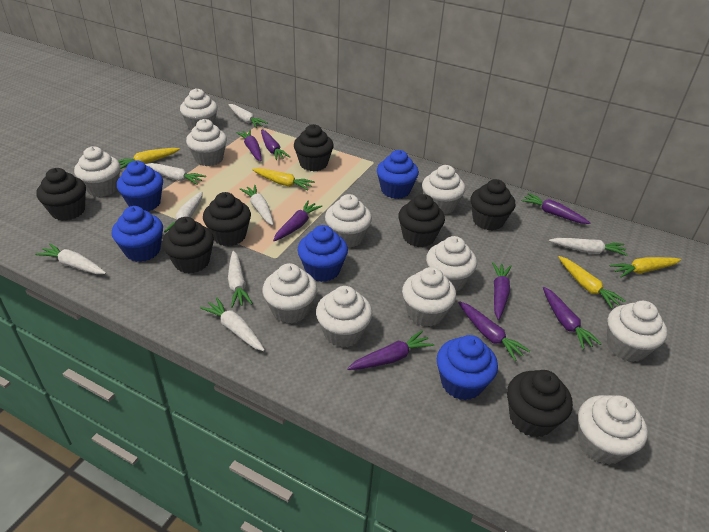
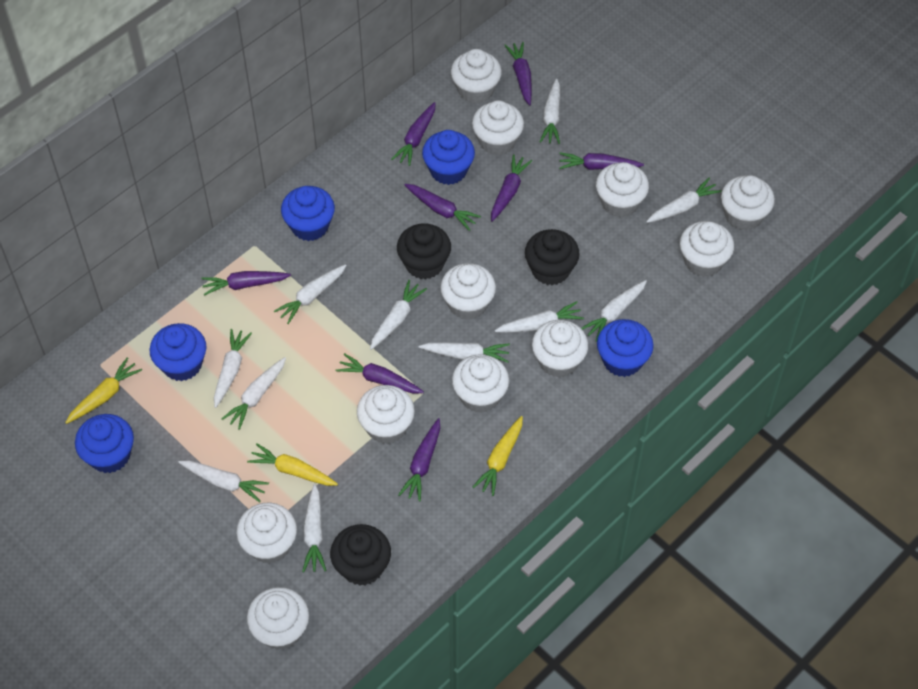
black cupcake: [37,168,86,221] [162,217,214,273] [203,192,251,246] [294,124,334,171] [398,194,445,247] [470,179,515,231] [507,370,573,437] = 7 -> [330,524,391,586] [397,224,451,280] [525,229,580,285] = 3
white carrot: [35,243,106,274] [145,163,206,185] [164,191,203,233] [200,297,265,351] [228,104,268,128] [228,251,253,308] [240,185,274,225] [549,238,628,256] = 8 -> [178,461,269,502] [214,329,252,408] [221,357,286,430] [274,264,347,324] [302,484,327,572] [370,280,427,350] [419,342,510,363] [495,301,584,333] [540,79,560,144] [581,280,647,342] [646,178,722,223] = 11
yellow carrot: [118,148,180,169] [252,168,315,191] [558,256,626,308] [609,257,681,278] = 4 -> [65,357,142,424] [247,443,338,486] [473,416,523,496] = 3

